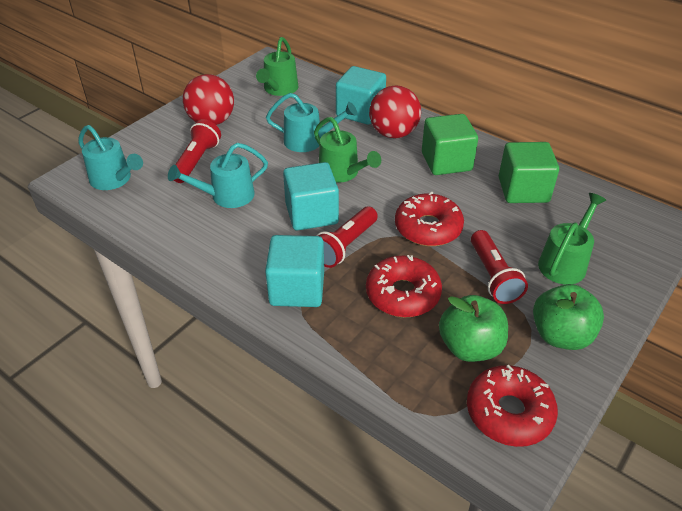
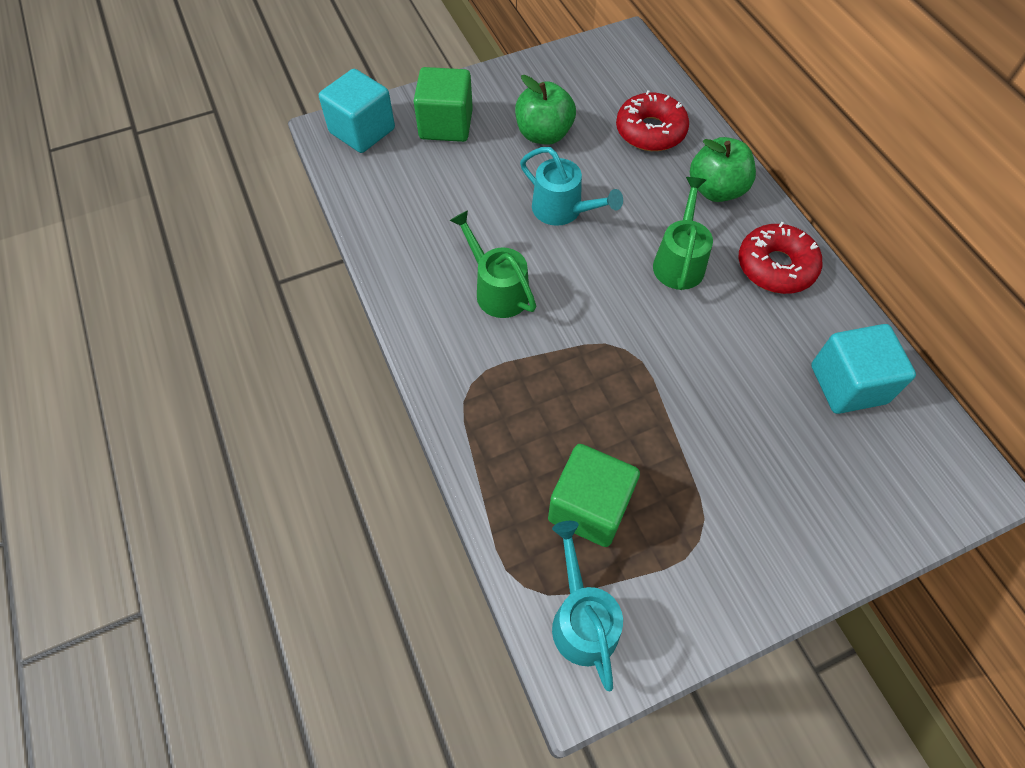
green watering can: [256,37,298,96] [314,117,381,183] [538,193,606,285] = 3 -> [449,210,536,318] [653,177,713,290] = 2
red ball: [183,74,234,125] [369,85,421,138] = 2 -> none = 0
red donut: [366,255,442,317] [395,192,464,246] [467,365,558,447] = 3 -> [616,90,689,151] [739,222,822,294] = 2
red flashlight: [174,119,221,183] [316,207,378,268] [471,230,528,304] = 3 -> none = 0
turquoise cube: [265,235,324,307] [283,162,339,230] [336,66,386,125] = 3 -> [319,69,395,153] [811,324,916,414] = 2
turquoise watering can: [78,125,143,190] [168,143,268,208] [266,93,357,152] = 3 -> [520,147,623,226] [552,521,623,692] = 2

